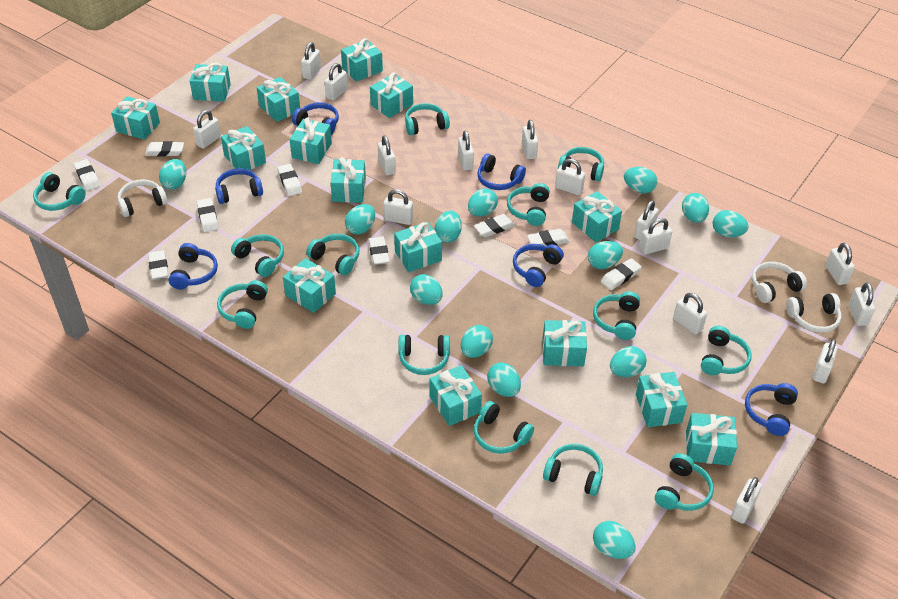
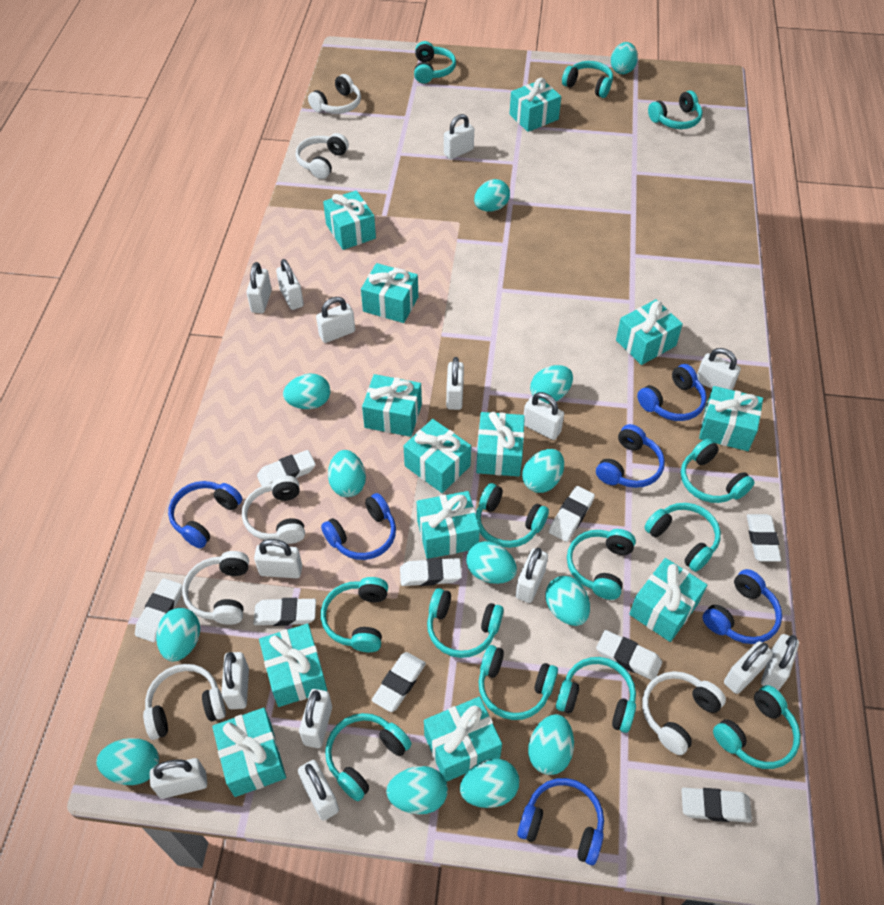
turquoise gift: [111,96,160,140] [190,63,231,101] [221,126,266,170] [257,77,300,122] [283,258,336,313] [290,117,332,164] [331,157,366,203] [341,38,383,82] [370,73,413,118] [394,222,442,272] [430,365,482,426] [542,320,587,366] [572,191,622,242] [636,372,687,427] [686,413,737,465] = 15 -> [212,708,286,797] [259,624,327,707] [323,190,376,250] [361,263,418,323] [362,374,422,437] [404,419,471,493] [417,491,480,559] [424,697,502,782] [476,412,525,477] [509,78,561,132] [616,299,683,365] [629,558,707,642] [699,386,763,451] = 13
white headphones: [118,179,168,217] [752,262,807,303] [786,293,842,333] = 3 -> [143,664,226,740] [182,551,249,625] [242,475,305,544] [296,133,349,179] [308,74,361,114] [642,671,726,755] = 6

